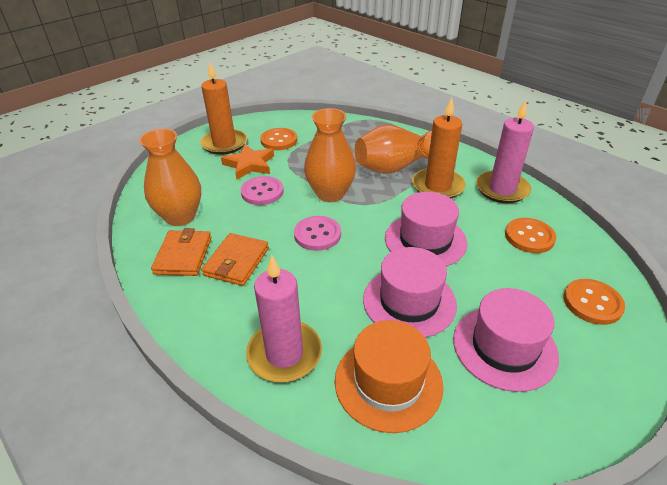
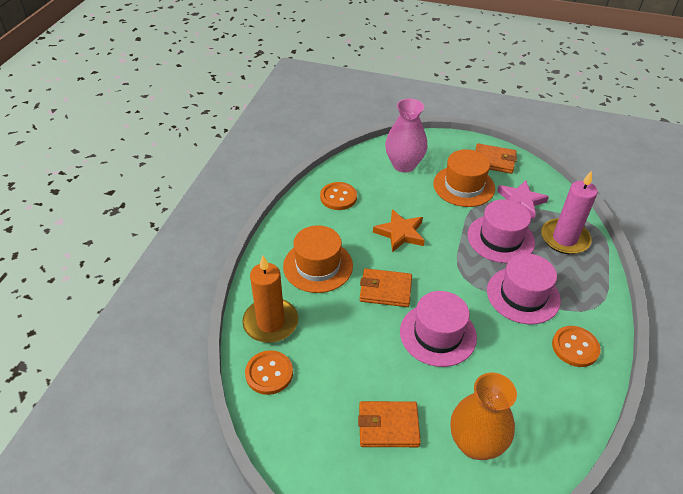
orange candle: [201,63,247,155] [412,97,465,198] = 2 -> [242,256,298,343] = 1
orange hat: [335,320,444,433] = 1 -> [283,225,353,293] [433,149,495,207] = 2
orange vase: [139,129,201,226] [304,108,356,202] [355,125,432,174] = 3 -> [450,373,517,460] = 1
orange wallet: [151,228,212,276] [202,233,269,286] = 2 -> [358,401,421,447] [360,268,412,307] [475,143,517,174] = 3
pink button: [241,176,284,205] [294,216,341,251] = 2 -> none = 0
pink candle: [246,255,322,382] [476,100,534,203] = 2 -> [541,171,598,254] = 1
pink star: none = 0 -> [497,180,549,219] = 1
pink vase: none = 0 -> [385,99,428,172] = 1

